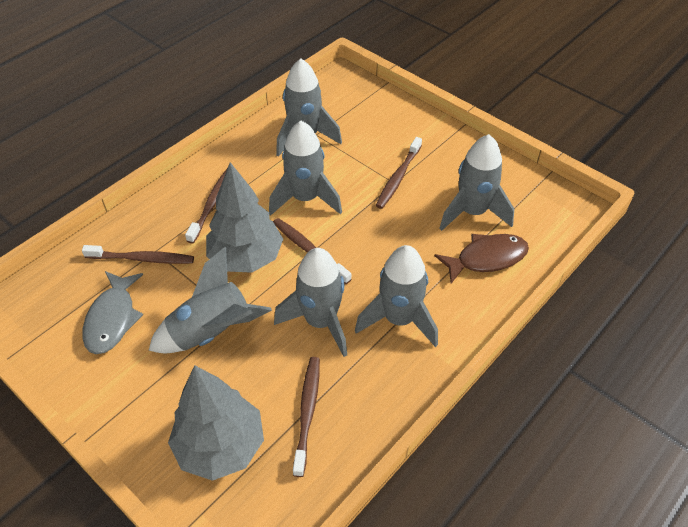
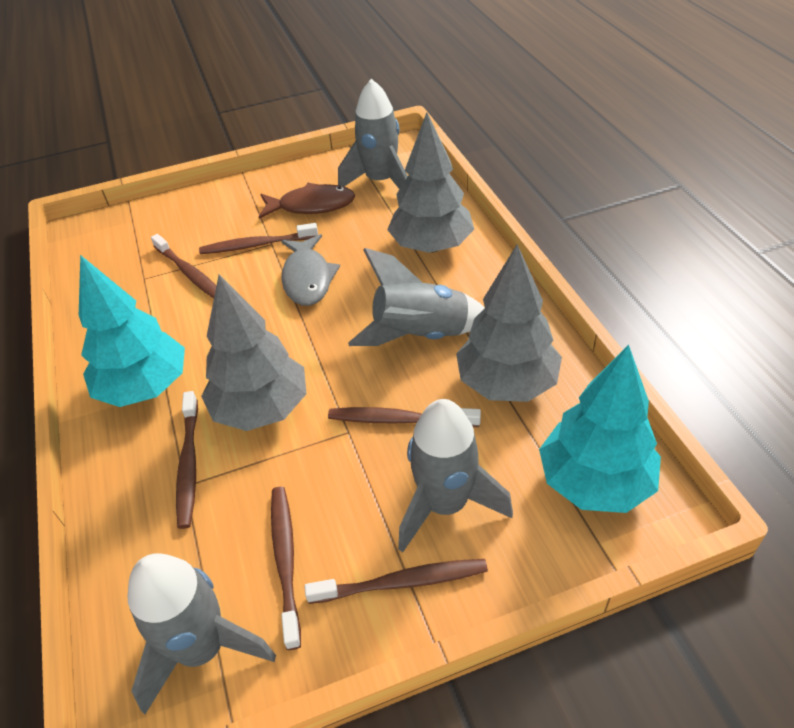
brown toothbrush: [82,245,194,264] [185,169,227,244] [273,218,351,284] [293,357,320,477] [376,137,422,209] = 5 -> [151,234,216,298] [176,391,198,529] [199,223,318,254] [271,487,301,650] [305,559,488,604] [328,407,481,427] = 6
grey rocket: [149,247,272,353] [269,121,342,216] [274,248,347,357] [276,58,342,157] [355,245,438,347] [439,134,514,231] = 6 -> [128,553,276,714] [338,79,408,189] [348,248,484,346] [398,399,513,553] = 4
grey tree: [168,366,264,481] [206,162,283,273] = 2 -> [201,275,306,431] [387,112,474,253] [456,244,562,402] = 3
turquoise tree: none = 0 -> [79,255,185,407] [539,345,661,513] = 2

